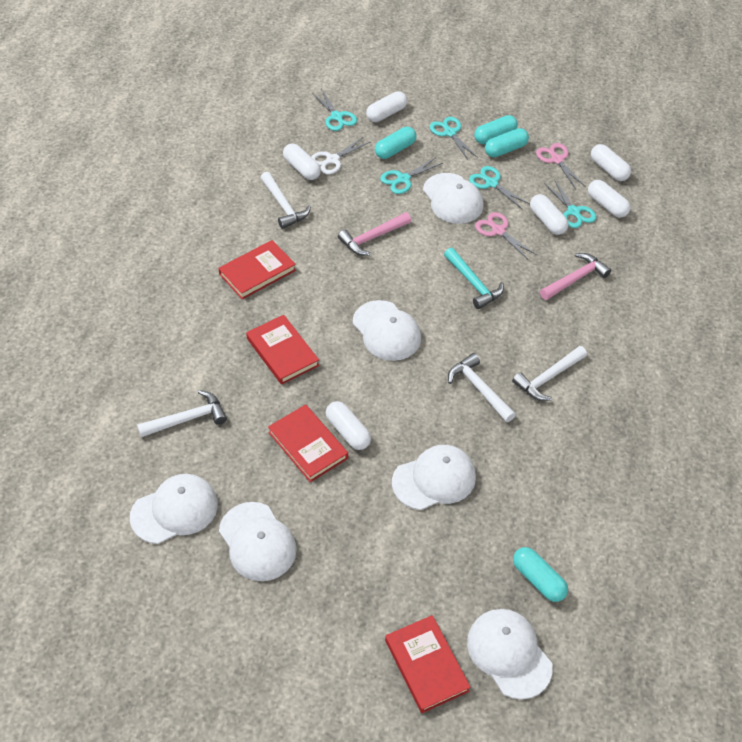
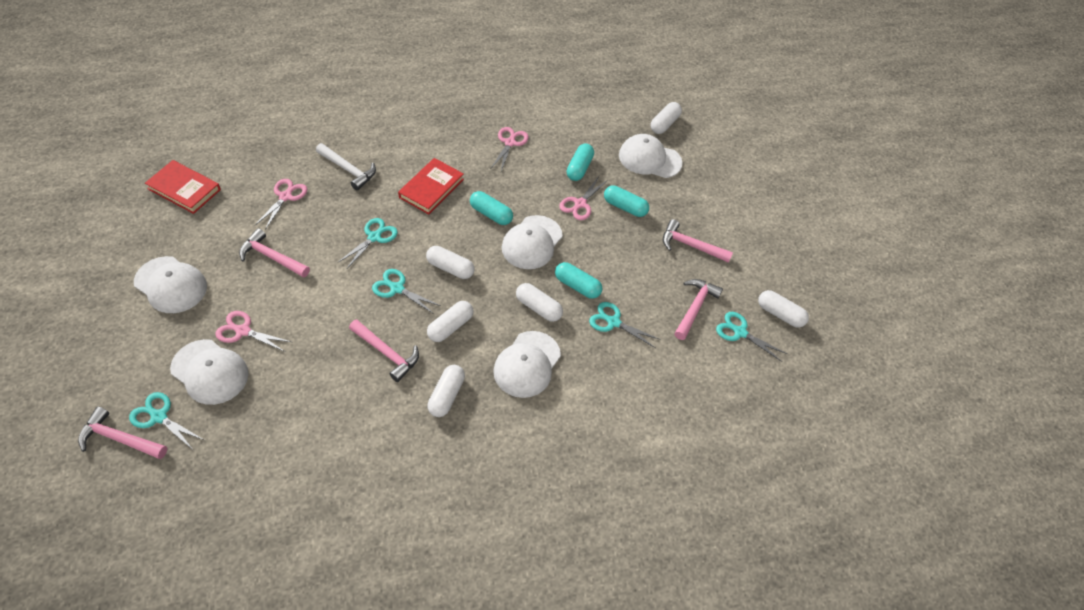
pink hammer: [338,212,411,255] [540,253,611,300] = 2 -> [78,407,167,459] [239,228,310,278] [349,319,419,382] [663,219,733,263] [674,279,723,340] = 5
pink scissors: [475,212,537,259] [536,143,585,189] = 2 -> [215,311,291,352] [254,179,308,230] [491,127,529,171] [559,176,609,220] = 4
red book: [218,240,296,299] [246,315,319,385] [268,404,348,482] [385,615,471,713] = 4 -> [145,160,221,214] [398,158,464,214] = 2
turquoise hammer: [444,248,504,309] = 1 -> none = 0
white cap: [130,474,218,544] [219,502,297,581] [353,300,421,361] [392,445,476,510] [423,173,484,224] [467,609,553,699] = 6 -> [134,256,207,313] [170,339,249,405] [493,331,561,398] [502,215,563,269] [619,134,683,178] = 5
white hammer: [137,390,227,437] [261,172,311,229] [448,353,516,422] [512,346,587,401] = 4 -> [316,143,376,190] = 1
white scissors: [311,137,370,174] = 1 -> none = 0

